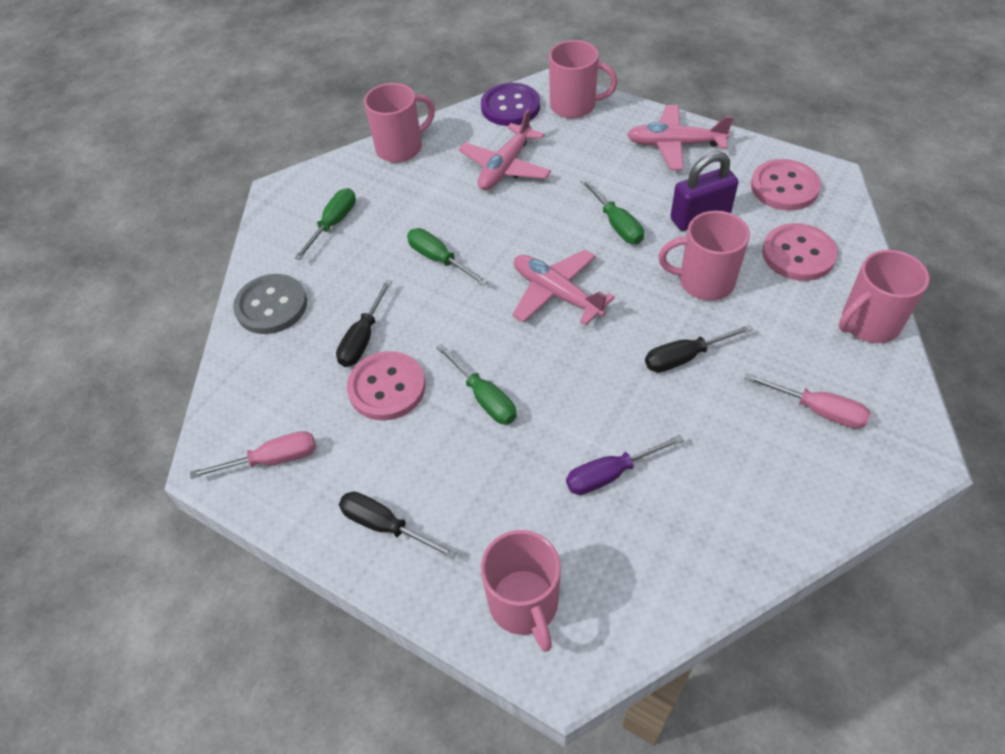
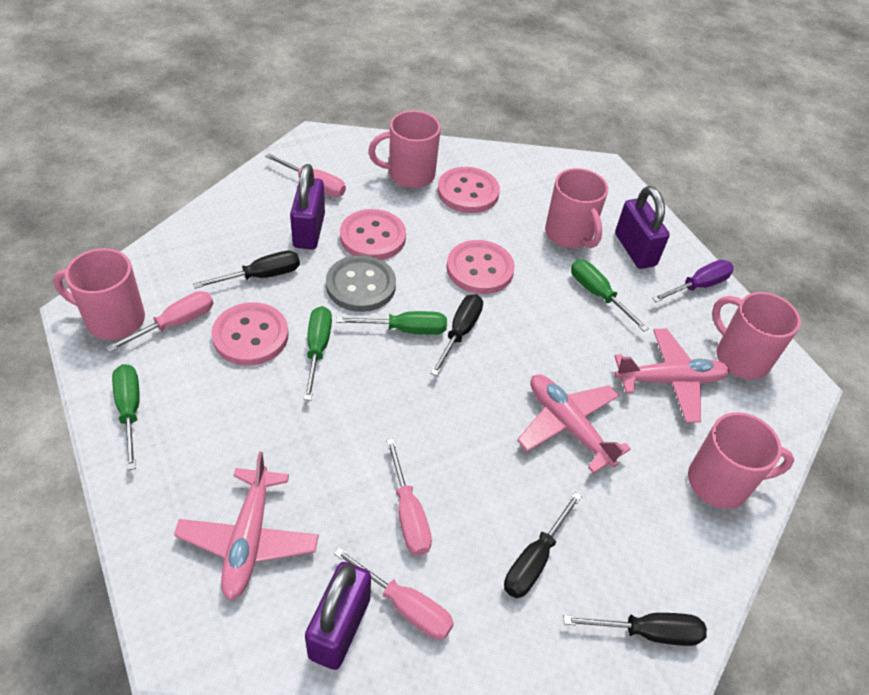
black screwdriver: [336,279,392,367] [339,492,457,559] [645,324,753,372] = 3 -> [193,251,300,289] [430,294,483,376] [504,492,582,598] [564,613,707,646] = 4
pink button: [347,351,426,421] [751,159,821,210] [762,223,838,281] = 3 -> [211,302,289,365] [340,209,406,260] [438,167,500,213] [447,240,515,294] = 4
pink screwdriver: [190,431,316,479] [744,373,870,429] = 2 -> [105,291,213,352] [265,153,346,197] [334,547,454,639] [386,438,432,555] = 4
purple button: [481,83,540,126] = 1 -> none = 0
purple padlock: [670,152,739,231] = 1 -> [290,164,325,250] [305,562,371,670] [615,186,670,269] = 3

